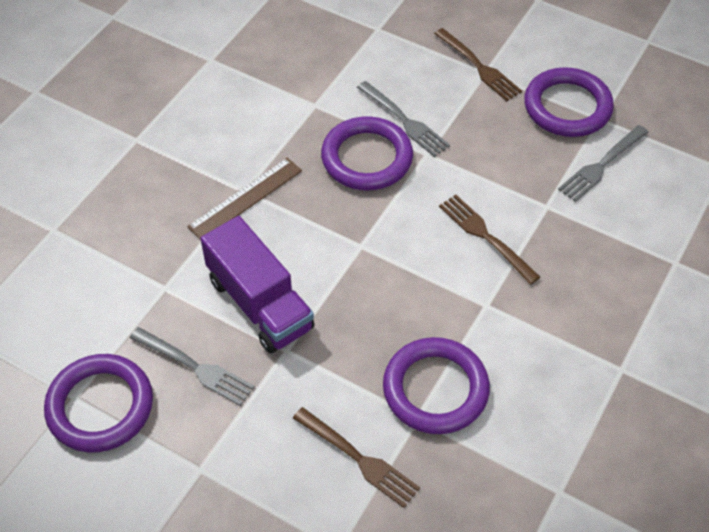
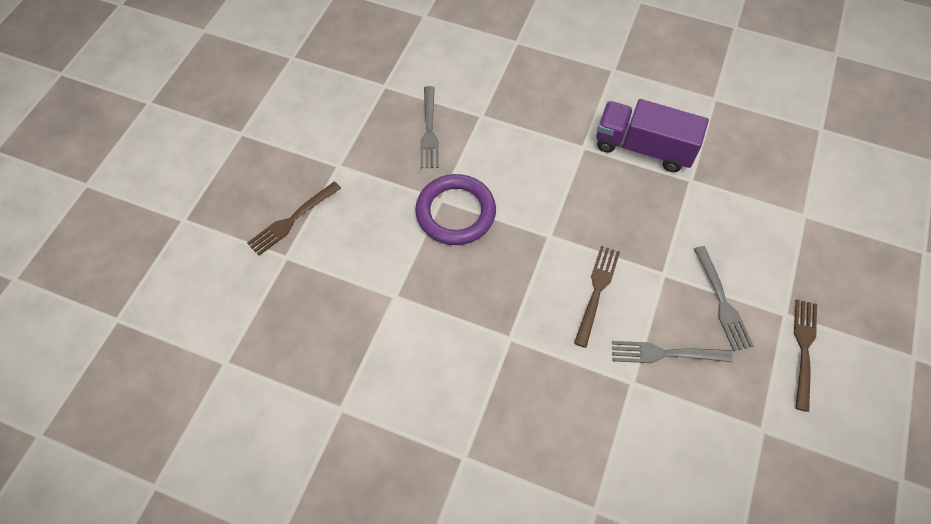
brown ruler: [187,158,302,240] = 1 -> none = 0
purple ring: [44,354,153,452] [321,116,413,190] [383,337,490,434] [524,67,614,137] = 4 -> [415,174,496,245] = 1

